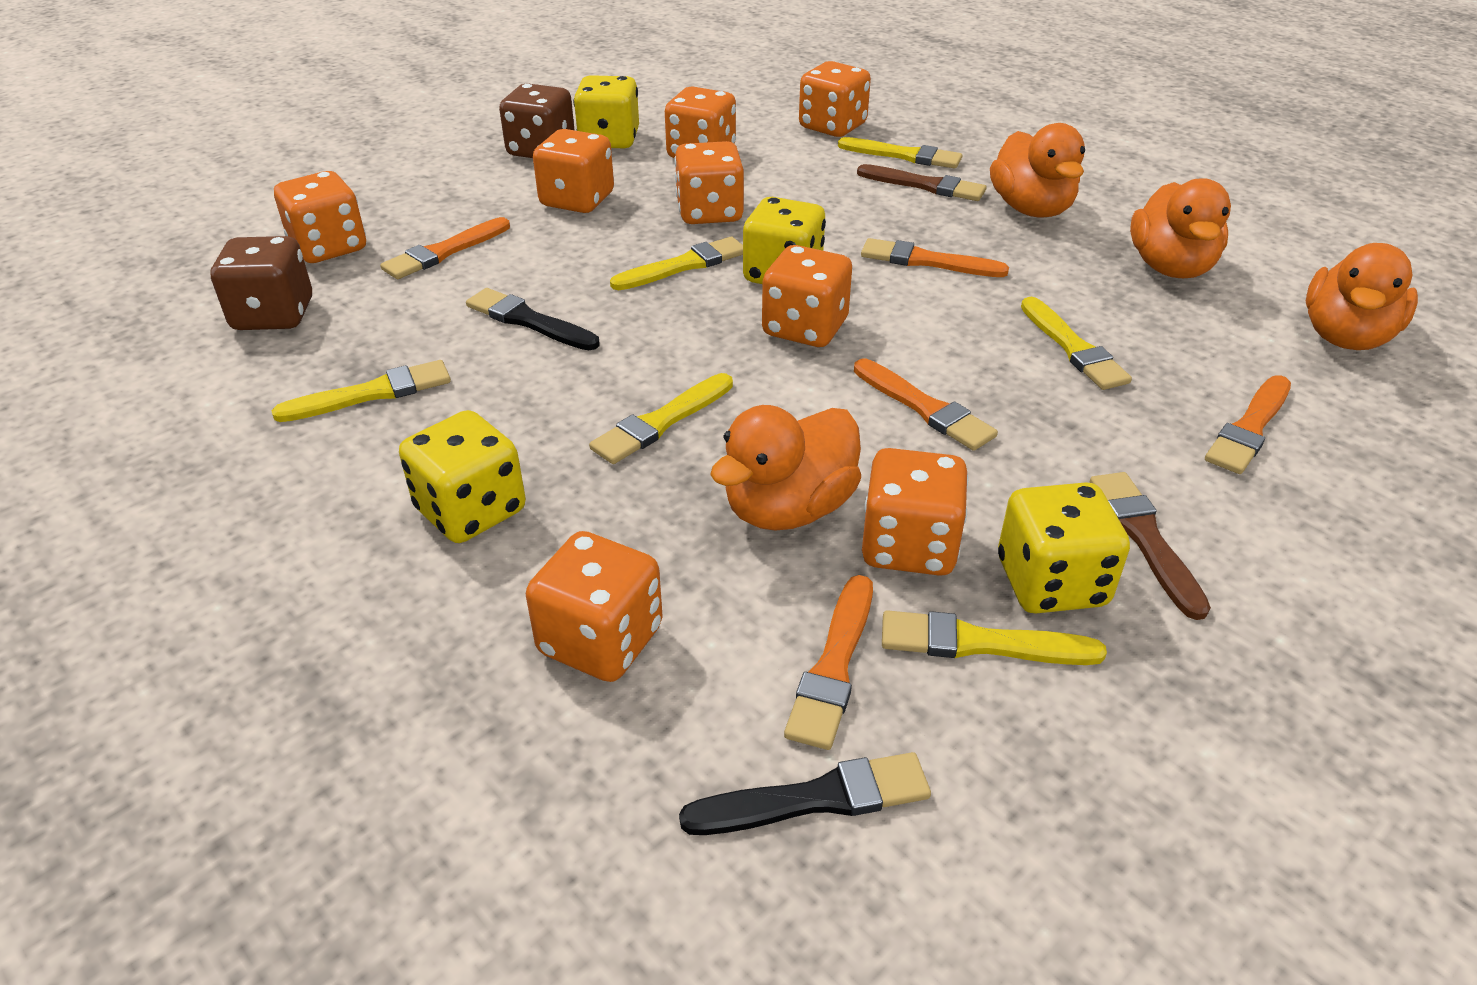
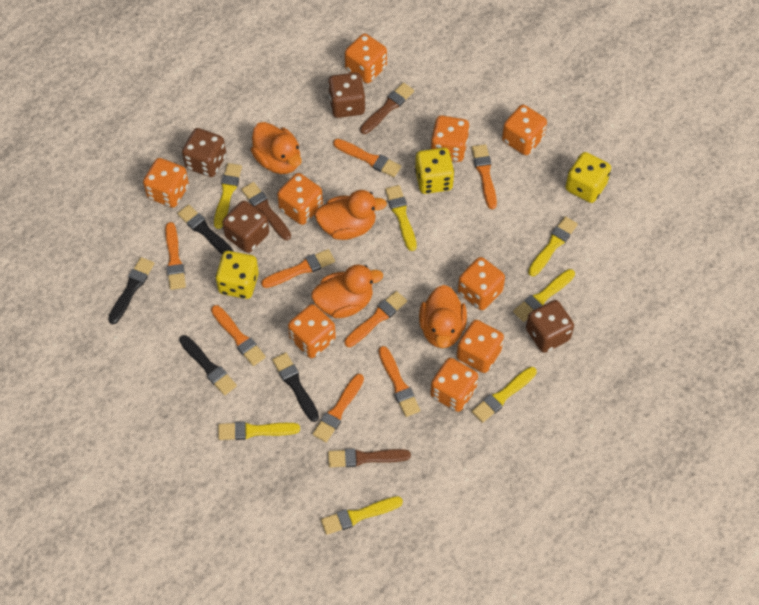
black brush: [466,288,600,350] [679,752,931,835] = 2 -> [108,257,155,324] [177,204,234,254] [179,335,237,396] [272,352,319,422] = 4
brown brush: [857,164,987,201] [1090,472,1211,620] = 2 -> [241,182,291,240] [328,448,411,467] [360,83,414,134] = 3
brown dice: [210,236,312,330] [499,83,574,158] = 2 -> [182,128,226,177] [222,201,269,253] [328,72,366,118] [526,300,574,353] = 4
orange brush: [380,217,510,279] [784,575,873,750] [854,359,998,451] [861,238,1009,277] [1205,375,1291,474] = 5 -> [165,222,186,290] [211,305,266,366] [261,249,335,288] [313,374,364,442] [333,139,401,177] [344,291,407,347] [378,346,420,417] [472,144,497,209] = 8
orange dice: [274,171,366,263] [526,531,663,682] [533,129,614,213] [665,86,736,158] [674,141,744,224] [762,245,852,347] [799,61,871,137] [862,448,969,576] = 8 -> [143,158,189,208] [277,173,323,225] [288,304,336,358] [345,34,387,83] [431,115,470,162] [431,358,478,412] [457,320,504,373] [458,257,505,310] [502,105,547,155] = 9
yellow brush: [271,360,451,422] [589,373,733,464] [610,237,743,290] [838,137,962,169] [882,610,1107,665] [1021,297,1132,390] = 6 -> [214,163,242,229] [218,422,300,440] [321,496,403,535] [385,185,417,251] [472,367,537,423] [513,269,575,322] [528,216,578,276] = 7
yellow dice: [399,410,526,543] [574,75,639,148] [743,197,826,284] [998,482,1130,614] = 4 -> [216,251,259,299] [415,148,454,194] [565,152,611,203] = 3

